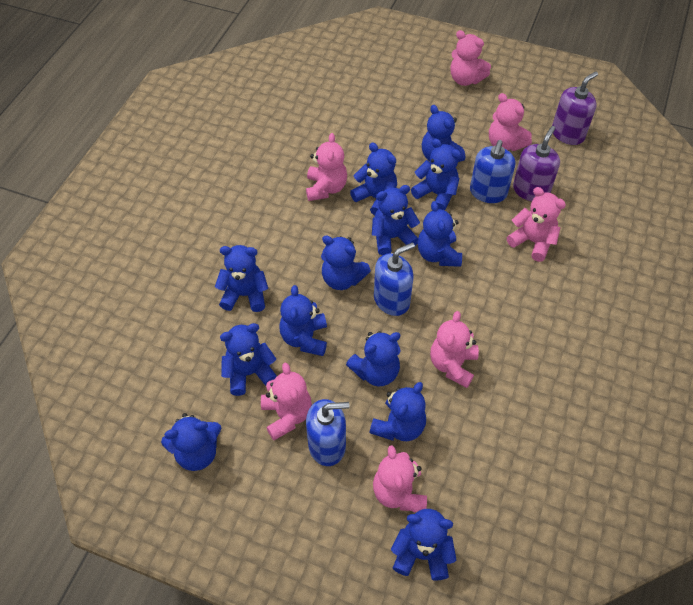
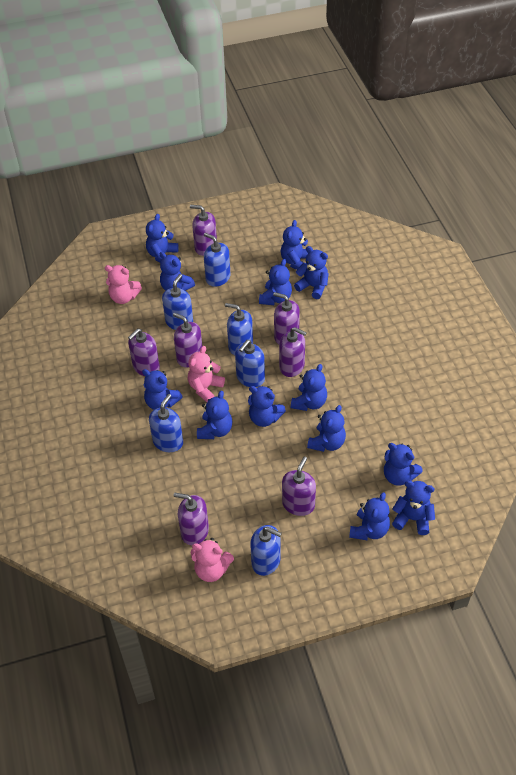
blue soap dispenser: [306,399,350,466] [374,243,415,316] [470,140,515,203] = 3 -> [149,394,183,452] [162,274,193,330] [204,233,230,287] [225,303,253,355] [235,340,265,387] [250,525,282,576] = 6
pink teddy bear: [261,363,312,440] [306,133,347,201] [373,445,427,512] [430,311,479,388] [451,30,491,86] [489,93,532,151] [507,187,566,262] = 7 -> [105,265,142,304] [188,346,225,402] [191,538,234,582] = 3
purple soap dispenser: [513,126,560,201] [552,71,598,145] = 2 -> [128,328,160,376] [173,313,202,367] [174,493,209,545] [190,205,217,256] [273,292,300,344] [279,327,307,377] [282,457,316,516] = 7

